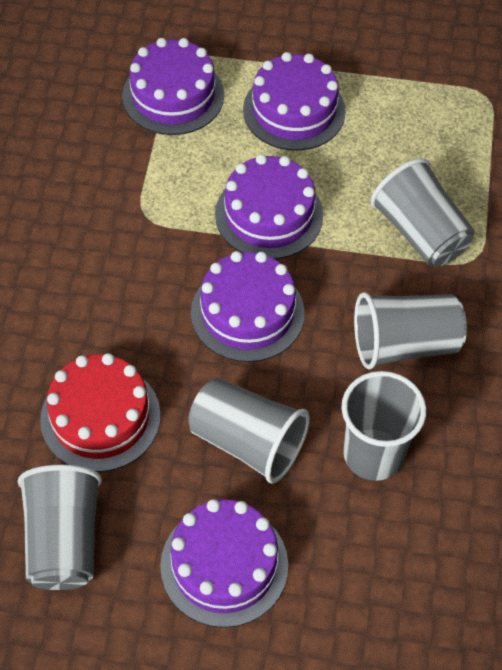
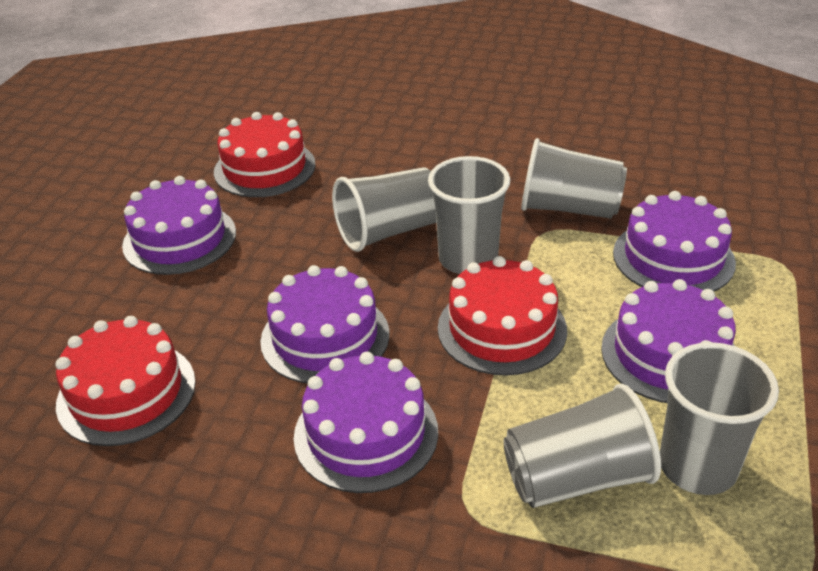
red cake: [40,353,161,472] = 1 -> [55,316,196,446] [214,112,316,197] [438,256,567,376] = 3

